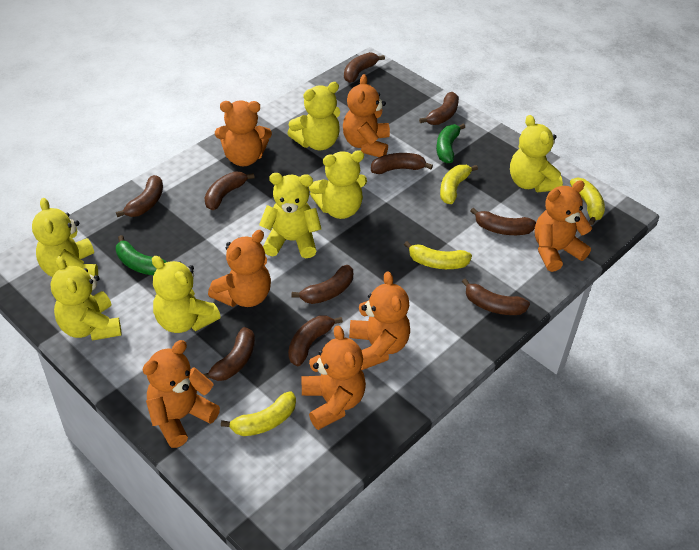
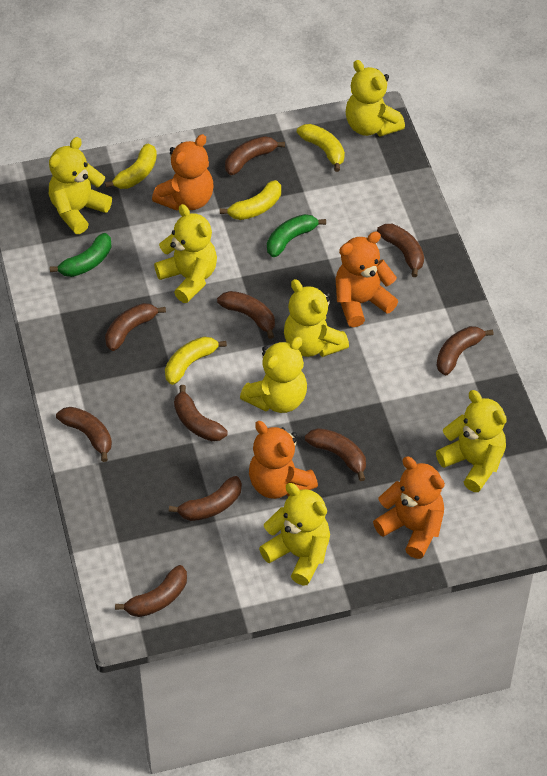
orange teddy bear: [142,340,220,448] [208,230,271,307] [215,100,272,166] [302,325,366,430] [343,74,390,157] [349,271,410,370] [534,180,592,272] = 7 -> [152,134,213,211] [249,421,318,499] [336,231,398,327] [373,457,445,559] = 4

